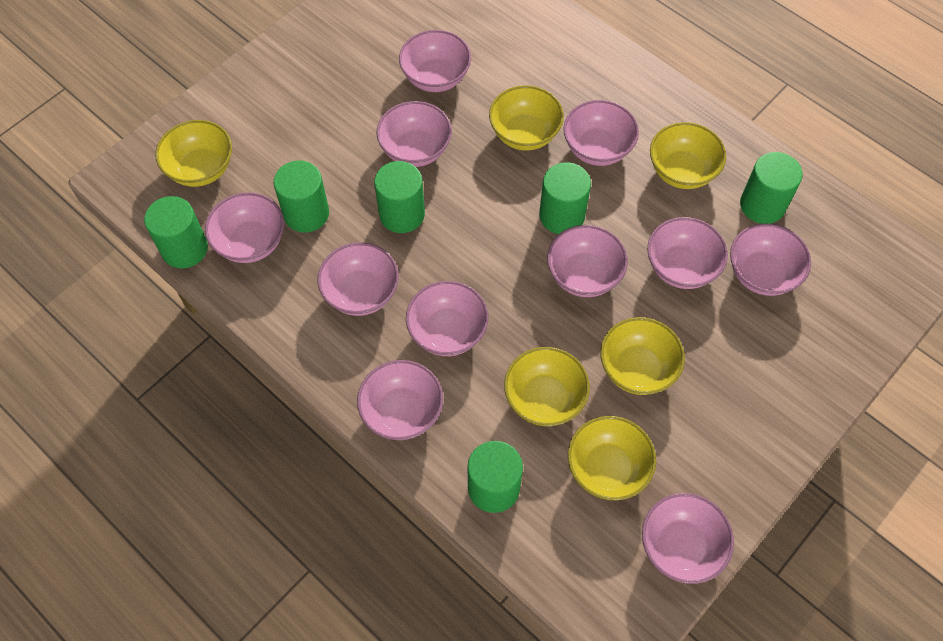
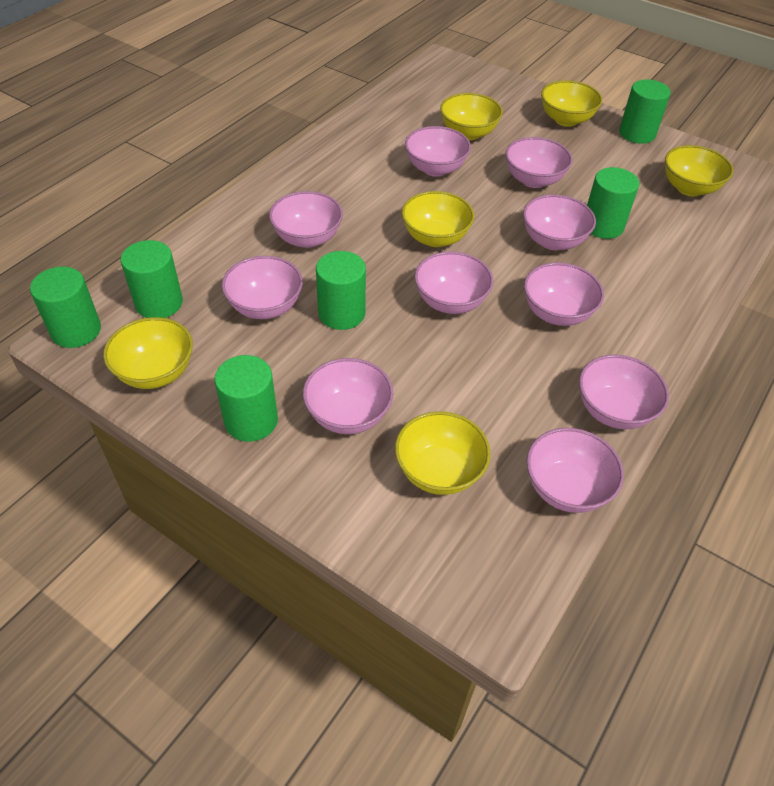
pink bowl: [205,192,284,263] [318,242,399,316] [357,360,443,440] [376,101,452,167] [399,30,471,92] [406,281,488,356] [547,225,628,297] [563,100,639,166] [642,493,734,584] [647,217,728,289] [730,223,811,296] = 11 -> [222,256,303,319] [269,191,343,248] [303,358,393,434] [405,126,471,177] [415,251,493,314] [505,137,572,188] [523,195,596,250] [524,262,604,326] [526,428,624,513] [579,355,669,429] = 10

